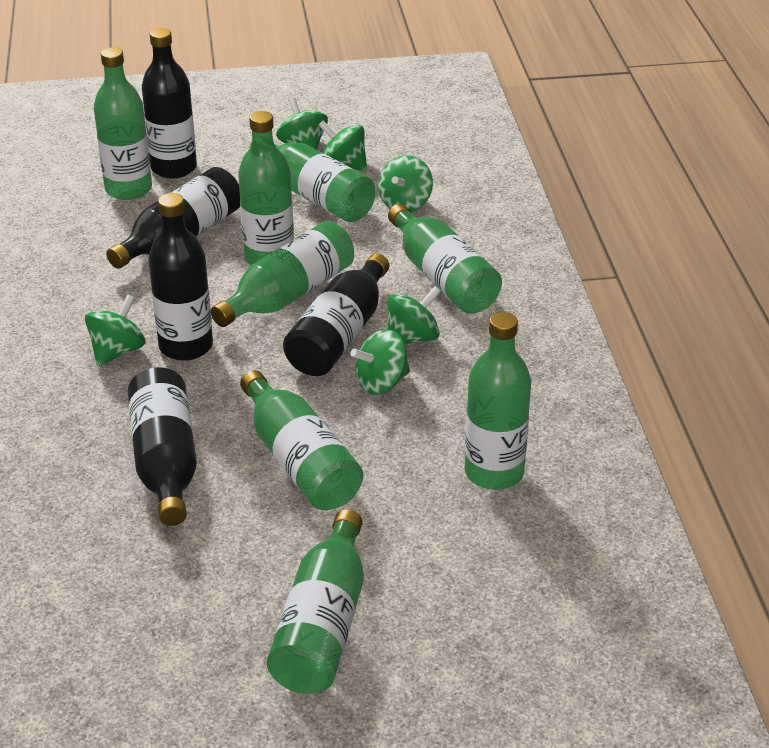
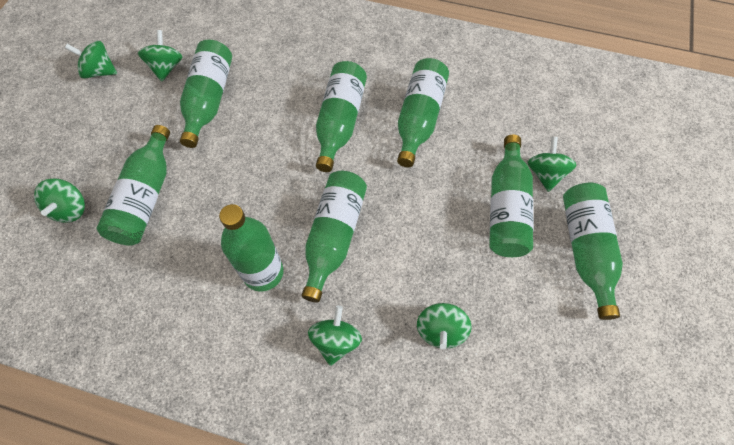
black bottle: [106,167,240,269] [128,367,197,526] [142,28,197,179] [148,193,213,361] [283,254,389,376] = 5 -> none = 0

